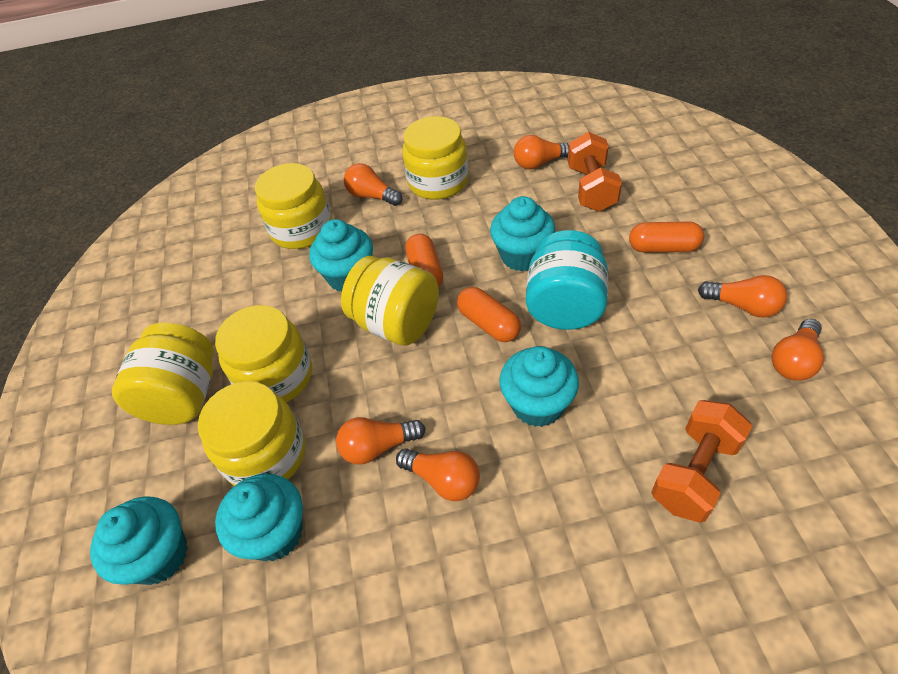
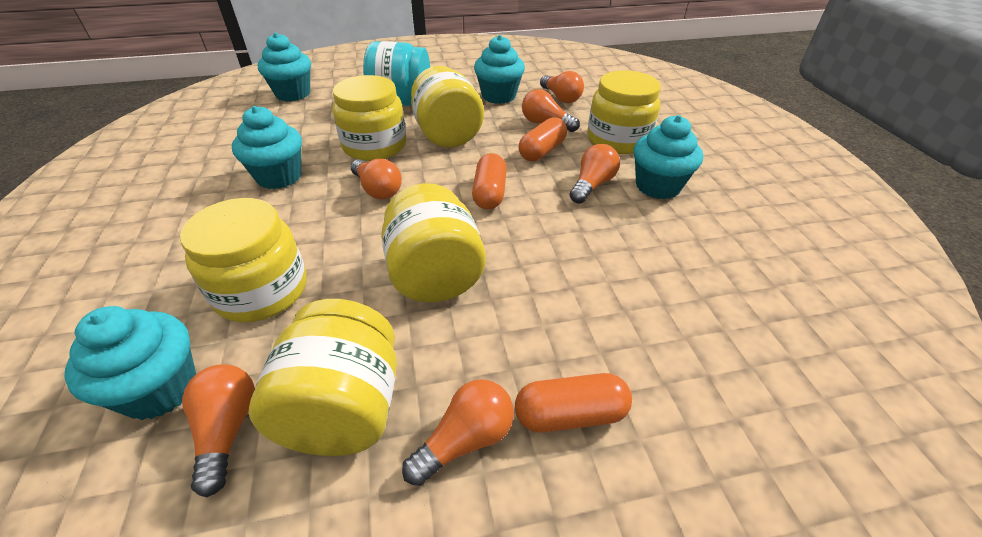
orange dumbbell: [568,132,622,211] [651,400,752,523] = 2 -> none = 0

